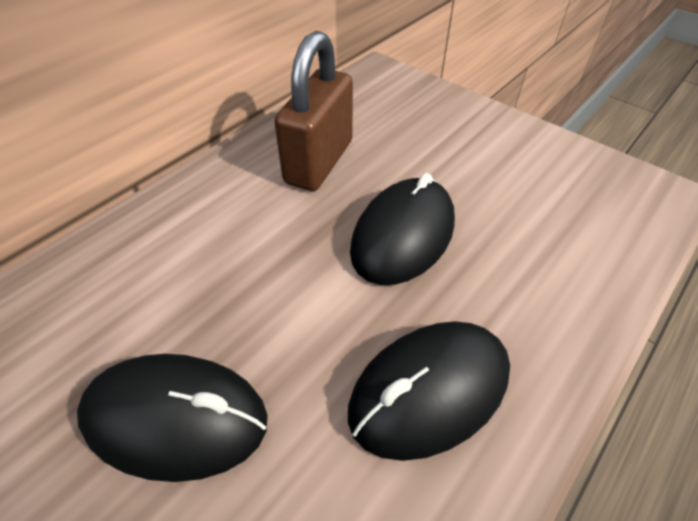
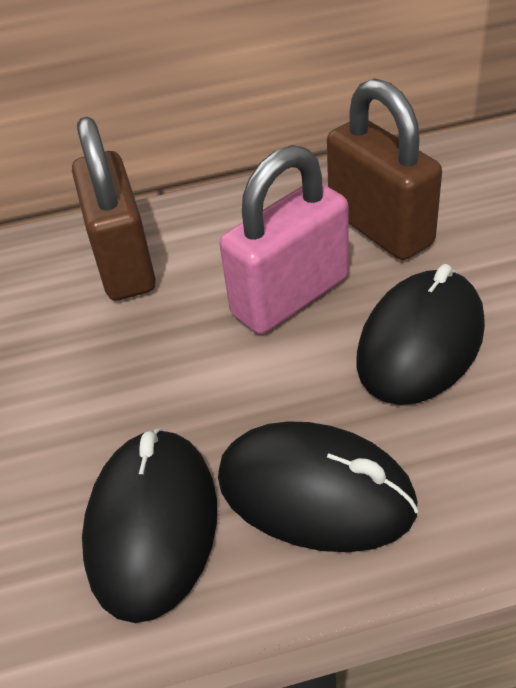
brown padlock: [274,31,353,191] = 1 -> [72,117,156,300] [327,78,442,260] = 2
pink padlock: none = 0 -> [220,145,349,334] = 1

